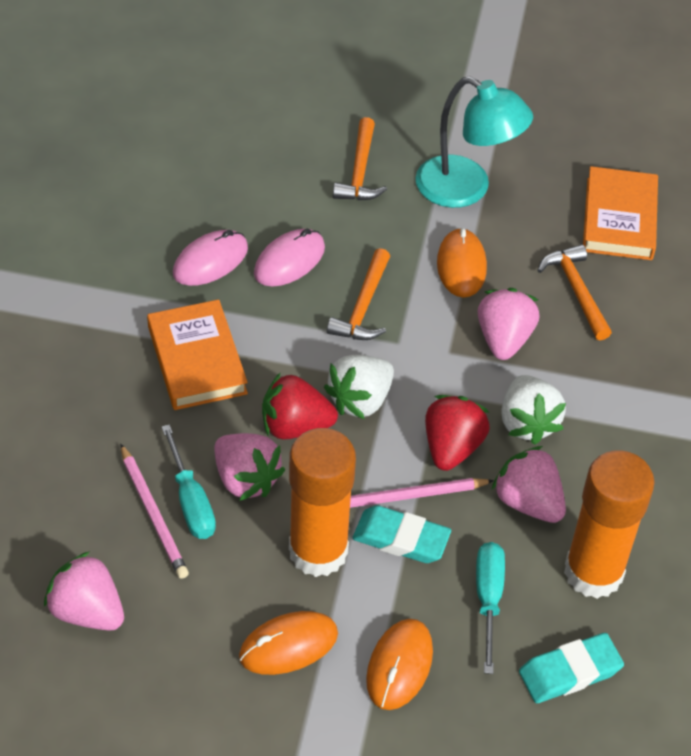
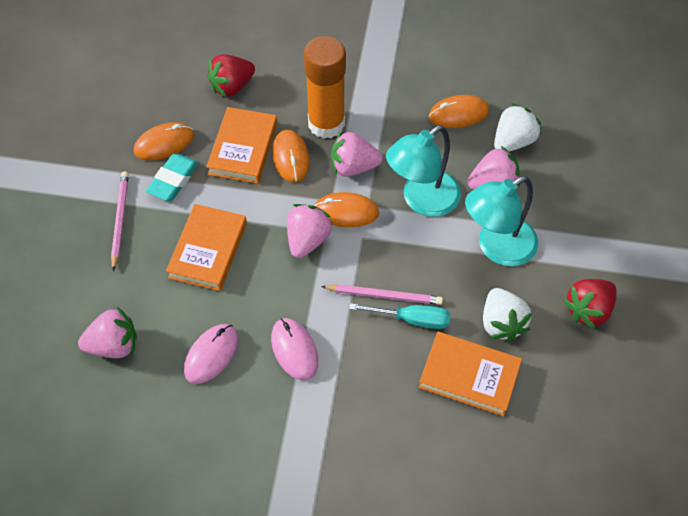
orange book: [147,299,248,410] [583,166,658,260] = 2 -> [166,204,247,291] [206,107,277,184] [419,332,522,416] = 3
orange glue stick: [289,428,356,577] [564,451,655,599] = 2 -> [304,36,346,139] = 1
orange hammer: [327,248,390,340] [333,117,387,201] [537,244,612,340] = 3 -> none = 0
orange mouse: [239,611,338,675] [366,619,433,710] [437,228,487,298] = 3 -> [134,122,194,160] [272,130,310,182] [314,192,379,227] [429,95,489,128] = 4
turquoise eraser: [352,505,451,563] [519,633,624,703] = 2 -> [146,153,199,201] = 1
turquoise lamp: [415,76,533,208] = 1 -> [386,125,461,217] [465,176,538,266] = 2
turquoise screwdriver: [161,424,216,539] [476,542,505,674] = 2 -> [349,303,450,329] = 1

